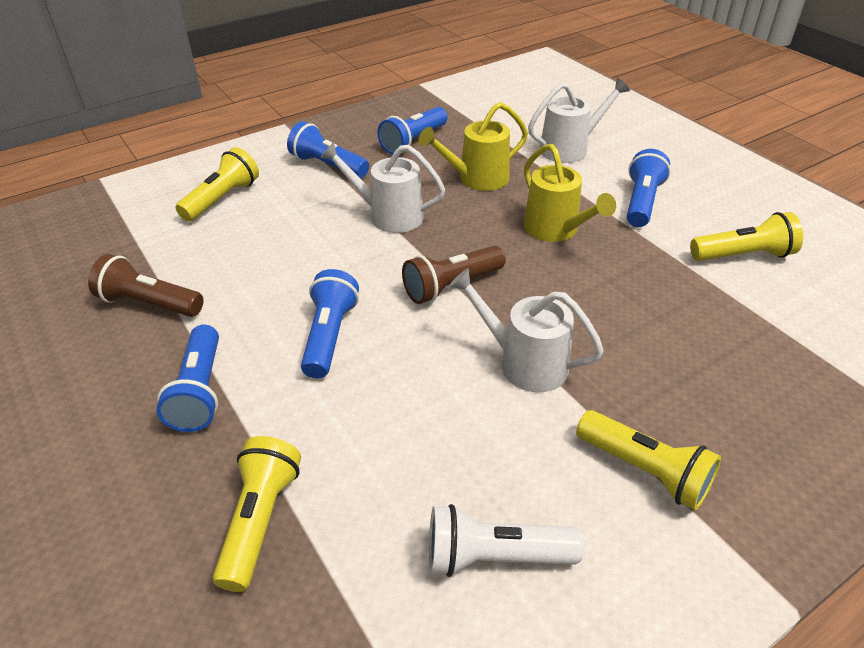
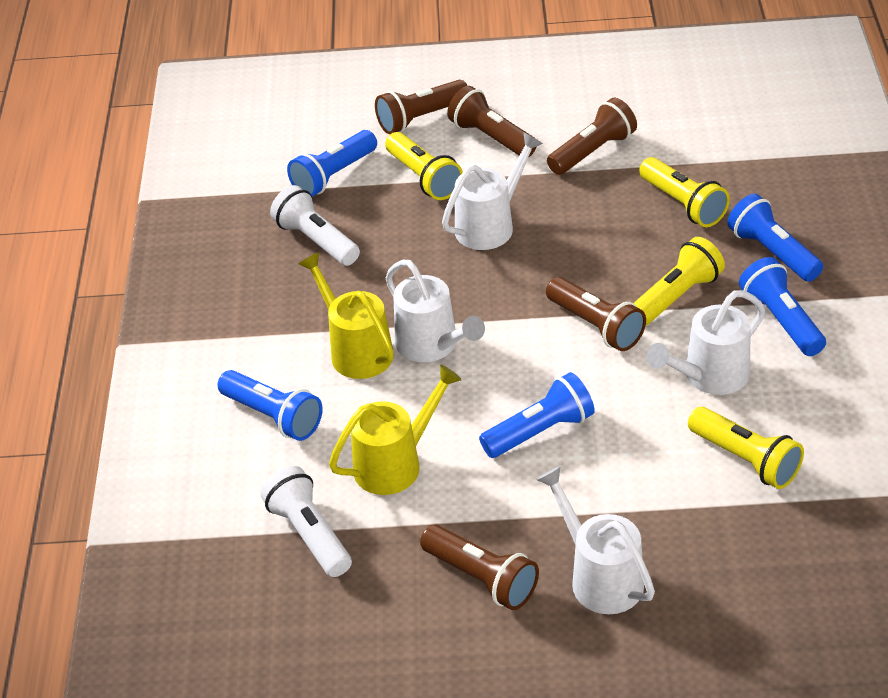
brown flashlight: [88,254,204,317] [402,246,506,304] = 2 -> [375,80,468,134] [420,525,539,610] [447,86,537,157] [546,277,646,351] [547,98,637,175] = 5
white flashlight: [429,504,584,577] = 1 -> [260,466,352,577] [270,185,360,266] = 2
white watering can: [320,142,445,233] [449,268,604,392] [528,78,630,163] = 3 -> [386,260,485,362] [442,132,543,250] [536,466,655,614] [647,290,765,395] = 4

